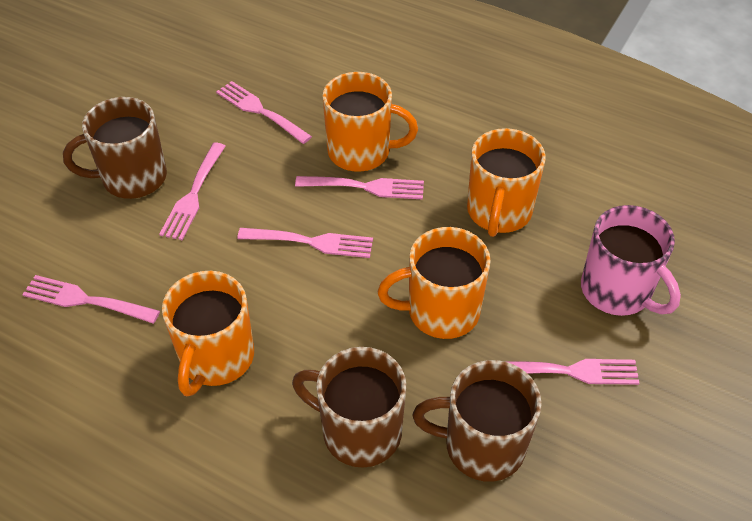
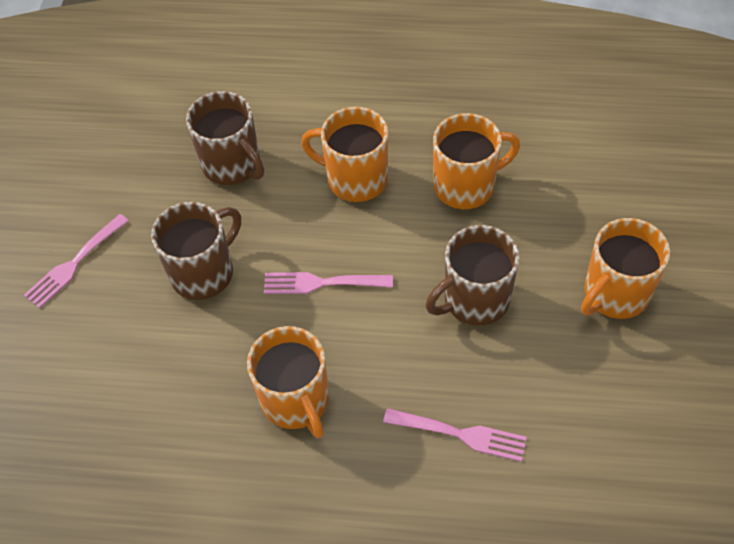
pink fork: [22,275,160,324] [159,143,226,240] [216,81,312,144] [237,228,373,258] [295,176,424,200] [504,359,639,385] = 6 -> [24,214,129,308] [264,272,393,294] [383,408,527,462] = 3
pink mug: [581,205,681,316] = 1 -> none = 0

